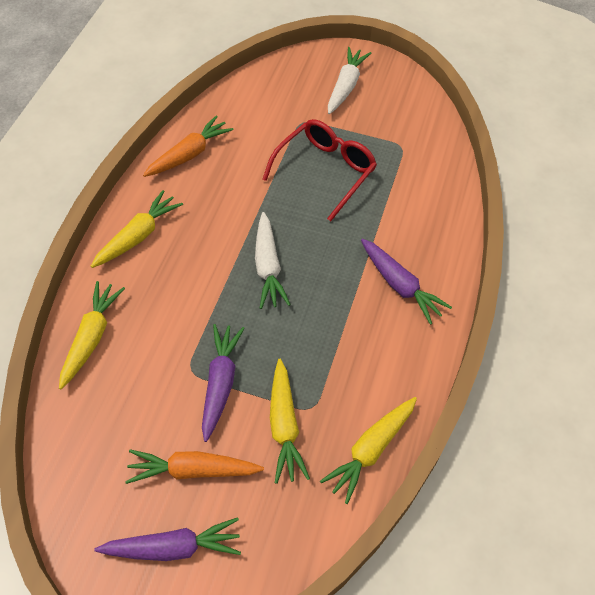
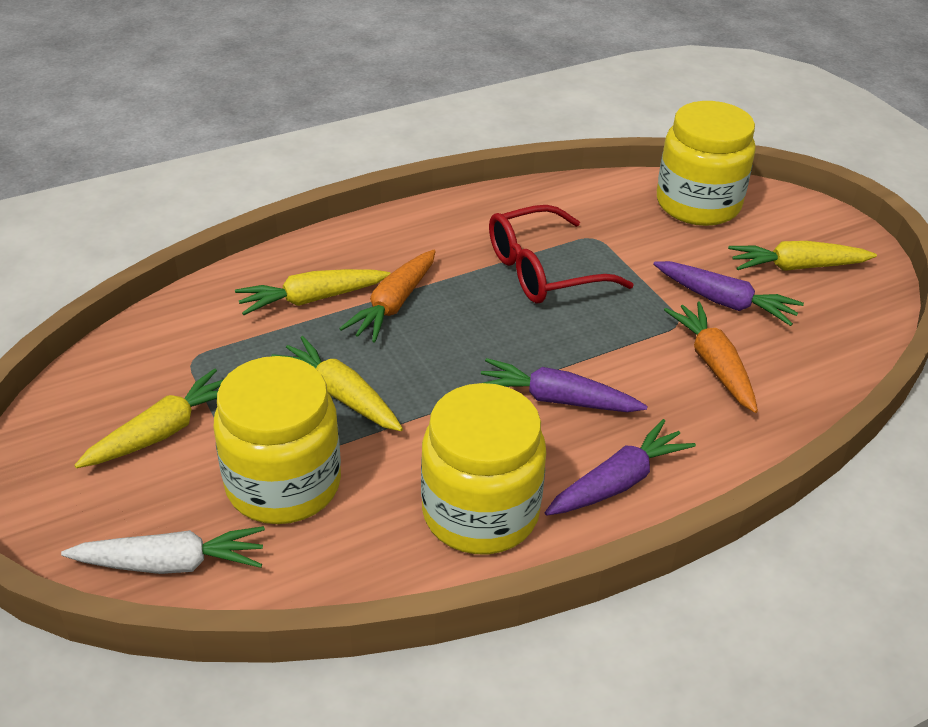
white carrot: [255,212,291,309] [328,47,371,114] = 2 -> [61,526,265,574] = 1
yellow jar: none = 0 -> [213,356,341,524] [421,383,546,554] [657,101,756,226] = 3

